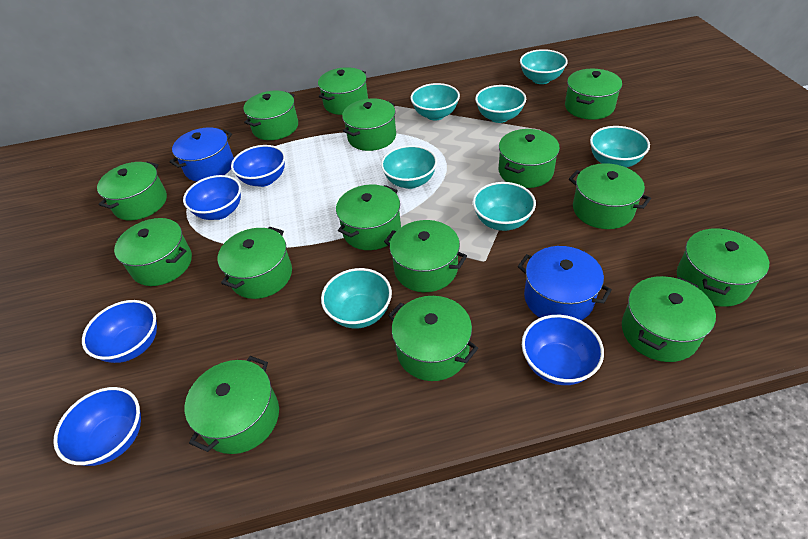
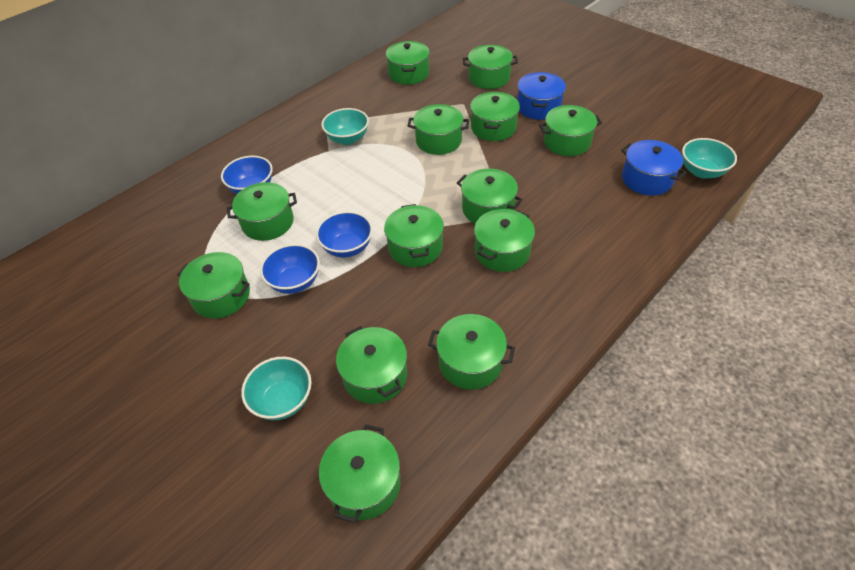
blue bowl: [53,387,141,466] [82,300,157,363] [183,175,241,220] [231,145,285,187] [522,315,604,385] = 5 -> [221,156,273,194] [260,244,320,294] [316,211,373,258] = 3
green pot: [97,162,167,220] [114,218,192,286] [185,356,279,454] [218,227,292,299] [243,90,298,140] [318,67,368,115] [336,185,401,250] [342,98,396,151] [384,220,467,292] [388,296,478,381] [499,129,560,188] [565,69,622,120] [569,163,651,229] [622,276,716,362] [677,228,769,307] = 15 -> [177,252,250,318] [227,182,297,241] [319,424,401,523] [336,326,407,404] [384,204,444,267] [386,41,430,85] [408,104,469,155] [428,314,515,389] [457,168,523,224] [463,45,518,89] [470,92,520,141] [474,209,535,272] [539,105,602,156] = 13
turquoise bowl: [321,268,392,328] [381,145,437,189] [410,83,460,121] [473,182,536,231] [475,85,526,123] [520,49,568,84] [590,126,650,168] = 7 -> [241,357,311,420] [322,108,369,145] [682,138,737,179] = 3

